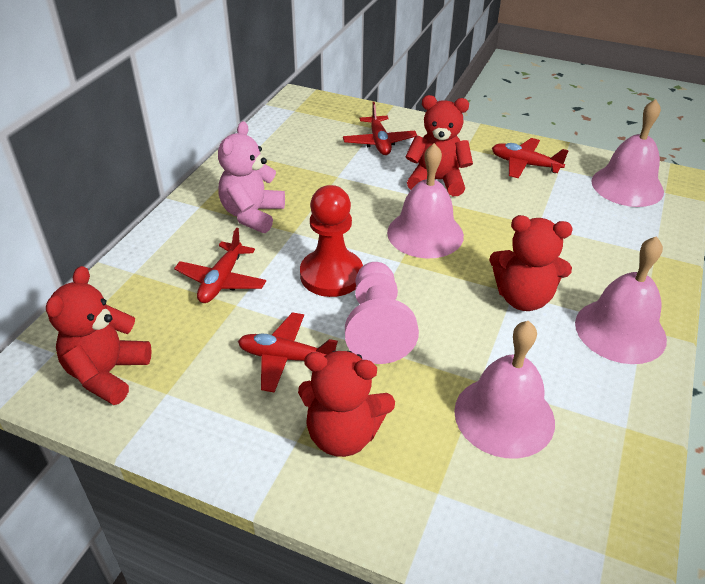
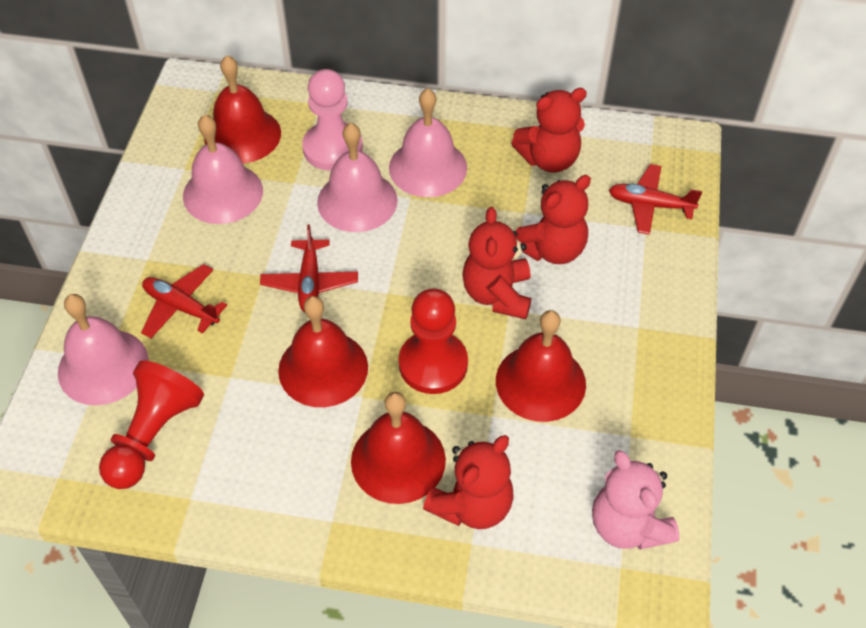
red bell: none = 0 -> [204,55,281,163] [278,296,368,407] [351,392,446,504] [496,310,586,422] = 4
red pawn: [300,185,363,297] = 1 -> [99,360,204,489] [399,289,468,394] = 2
red plane: [174,228,266,303] [238,312,338,393] [343,102,417,155] [492,138,569,179] = 4 -> [141,264,227,338] [260,224,358,312] [609,164,702,235] = 3

